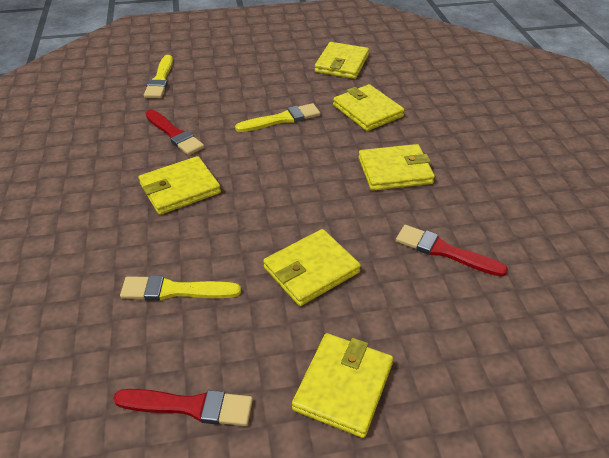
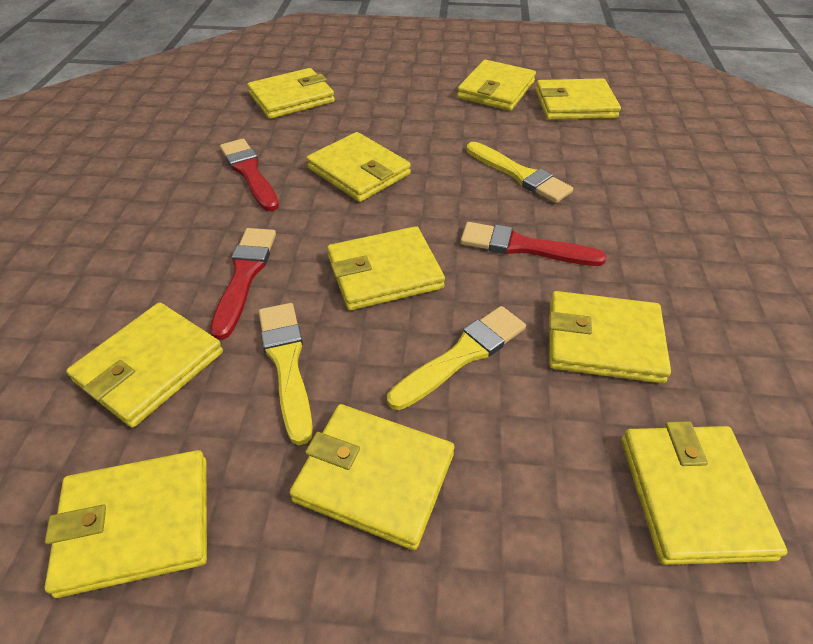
yellow wallet: [139,156,221,215] [263,229,361,306] [292,333,393,438] [315,42,369,79] [333,84,404,131] [358,144,435,191] = 6 -> [45,450,207,598] [66,302,223,428] [247,68,335,119] [289,404,454,550] [306,132,411,202] [327,226,445,310] [457,60,536,111] [535,78,621,120] [549,291,671,383] [621,421,788,565] = 10

